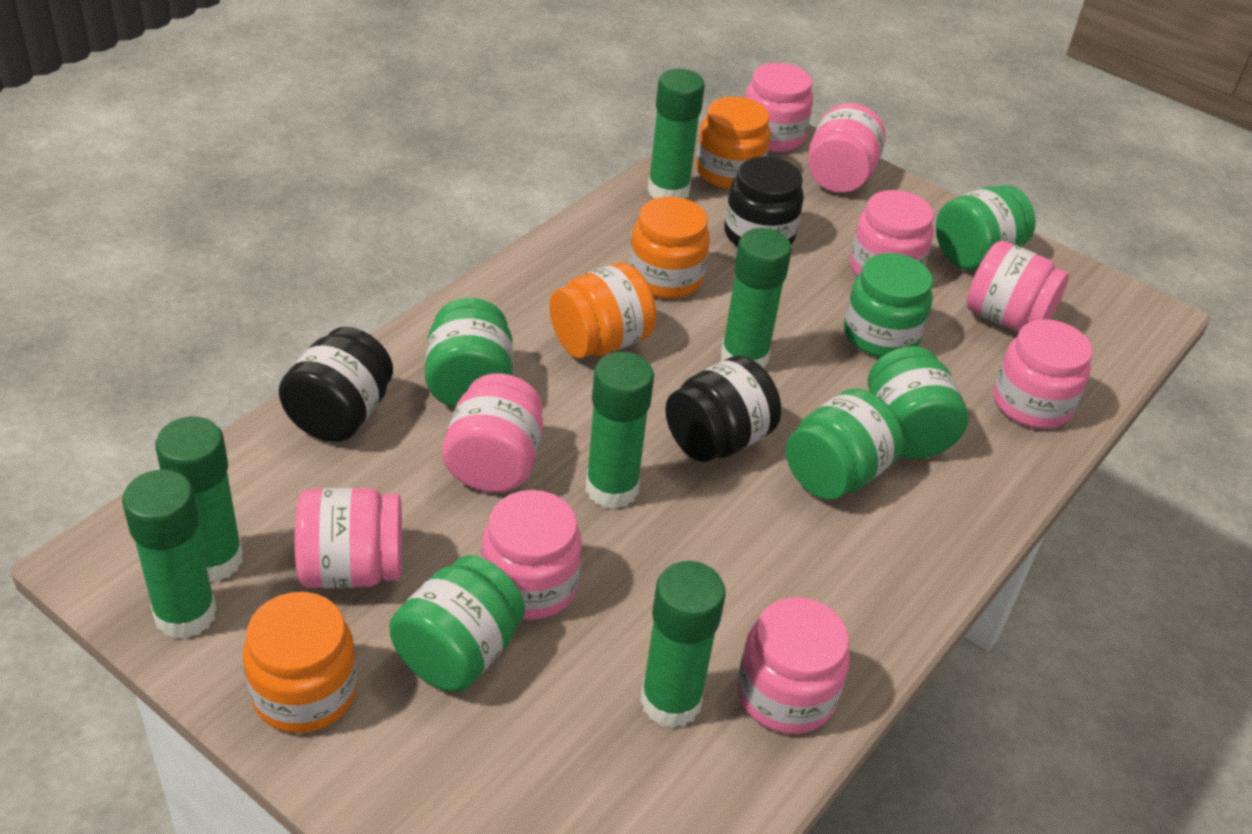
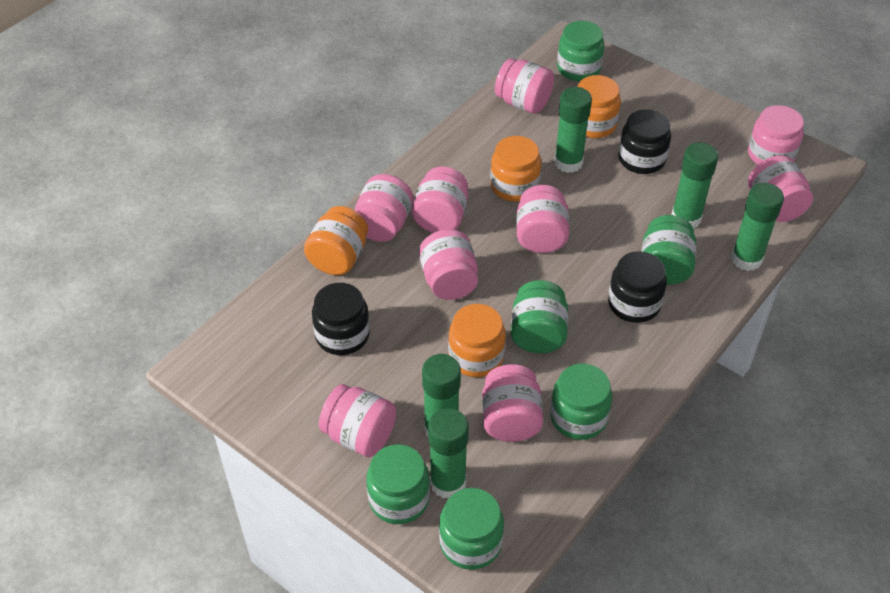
green glue stick: [122,470,217,639] [155,416,243,582] [586,352,654,509] [640,561,726,729] [647,69,705,199] [721,228,792,369] = 6 -> [422,354,461,437] [428,408,469,499] [554,87,592,173] [672,142,718,229] [731,183,784,271] = 5

